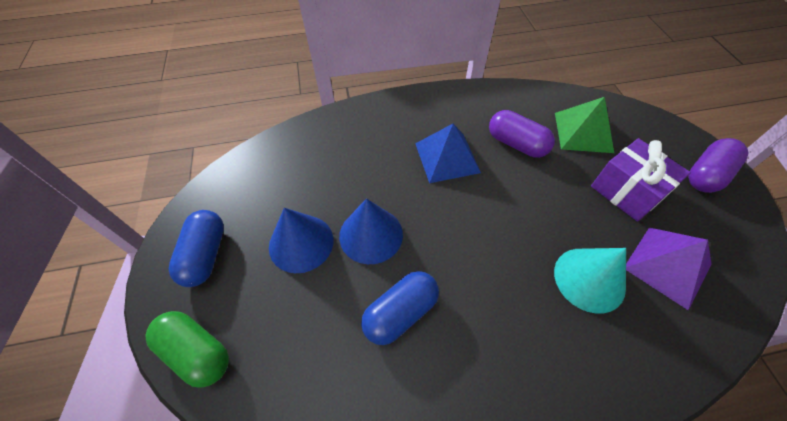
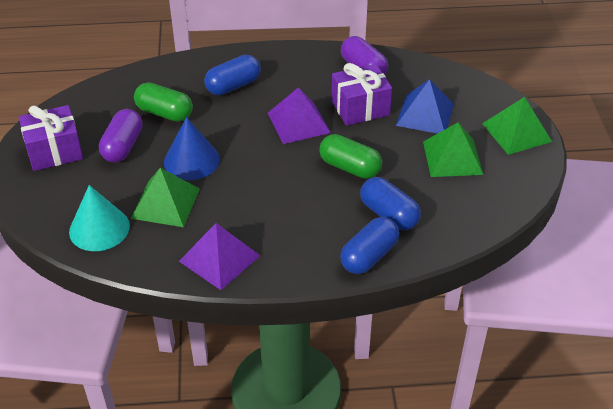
blue capsule: [169,210,224,287] [361,271,439,345] = 2 -> [204,55,261,95] [340,217,399,274] [360,177,421,230] = 3
blue cone: [269,208,333,273] [339,198,403,264] = 2 -> [164,117,220,180] = 1
green capsule: [145,311,229,388] = 1 -> [134,82,193,122] [319,134,382,179] = 2
green pyramid: [555,97,614,153] = 1 -> [131,168,200,227] [423,122,483,177] [482,97,552,155] = 3
purple gift: [591,138,691,222] = 1 -> [19,105,83,171] [331,63,392,126] = 2
purple pyramid: [626,227,712,310] = 1 -> [179,223,260,290] [268,87,331,144] = 2

